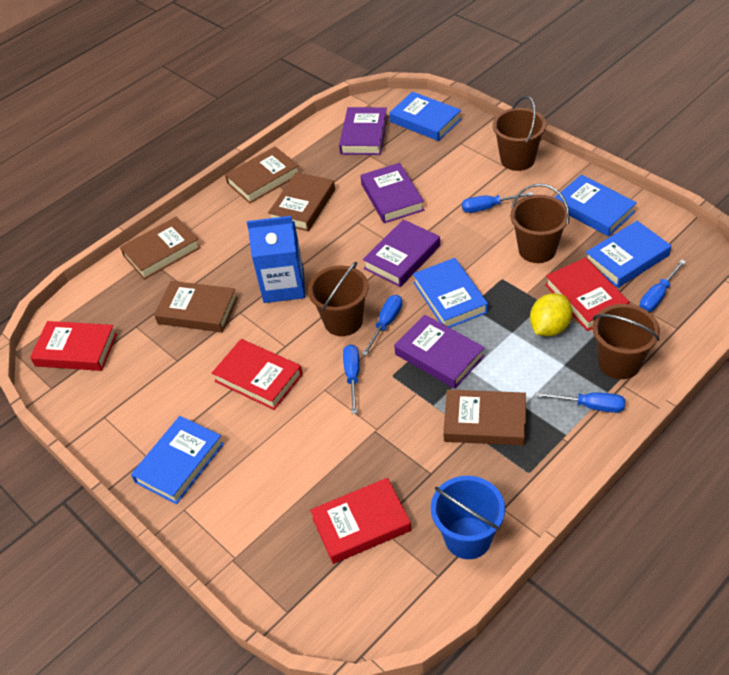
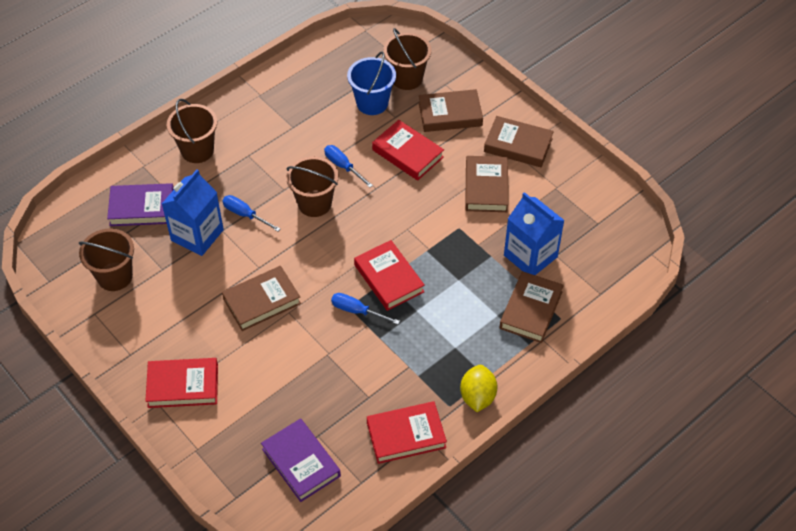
blue book: [131,416,224,504] [389,92,461,141] [413,258,488,328] [554,175,637,236] [586,221,671,288] = 5 -> none = 0
blue carton: [247,216,305,303] = 1 -> [162,169,224,256] [504,192,565,275] = 2
blue screwdriver: [343,344,360,414] [362,295,402,356] [462,192,534,213] [535,392,625,413] [640,260,686,312] = 5 -> [222,195,281,231] [324,145,373,188] [331,293,400,325] = 3
purple book: [339,107,388,155] [360,163,424,223] [363,219,440,287] [394,314,485,389] = 4 -> [107,183,174,226] [261,418,341,502] = 2

